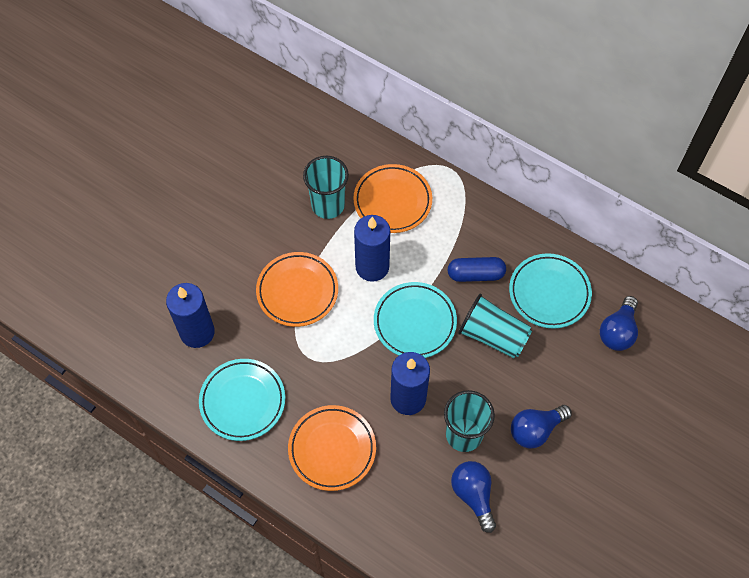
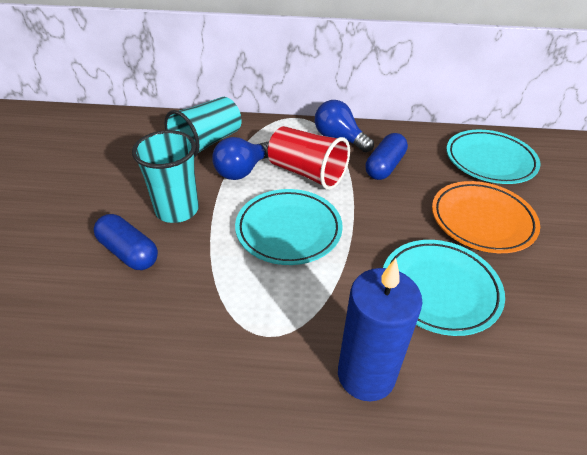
blue candle: [166,283,215,348] [354,215,390,282] [390,352,430,415] = 3 -> [338,258,423,401] = 1
blue capsule: [448,257,506,282] = 1 -> [94,214,158,270] [365,133,408,180] = 2
blue light bulb: [451,461,496,533] [511,405,572,449] [600,296,638,351] = 3 -> [212,137,269,180] [315,100,374,152] = 2
orange plate: [256,252,338,327] [288,405,376,491] [353,164,432,233] = 3 -> [432,181,540,253] = 1
red cup: none = 0 -> [268,126,350,190] = 1
turquoise cup: [303,156,349,219] [444,390,495,452] [458,294,532,358] = 3 -> [132,130,199,223] [165,97,241,158] = 2

